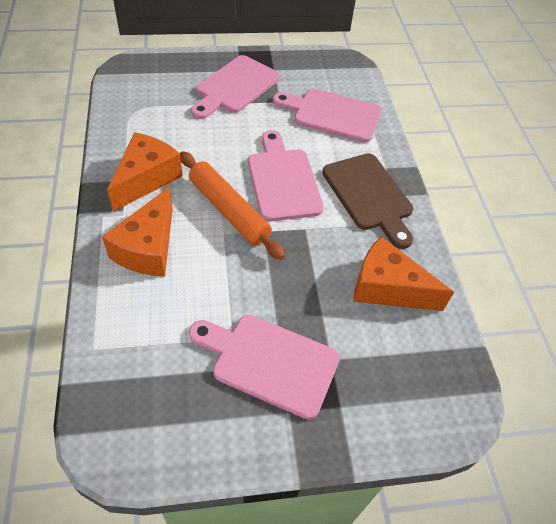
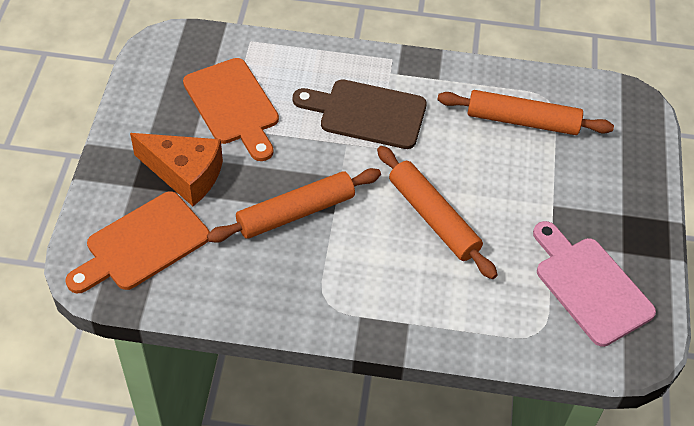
orange cheese: [102,187,173,276] [107,132,183,212] [353,236,454,311] = 3 -> [130,133,223,206] = 1
orange cutting board: none = 0 -> [66,191,210,293] [183,58,279,161] = 2
orange rolling pin: [180,151,285,260] = 1 -> [207,168,381,243] [377,146,498,279] [437,90,614,135] = 3
pink cutting board: [189,315,340,419] [191,55,280,119] [248,130,324,221] [273,89,381,143] = 4 -> [533,221,656,347] = 1

